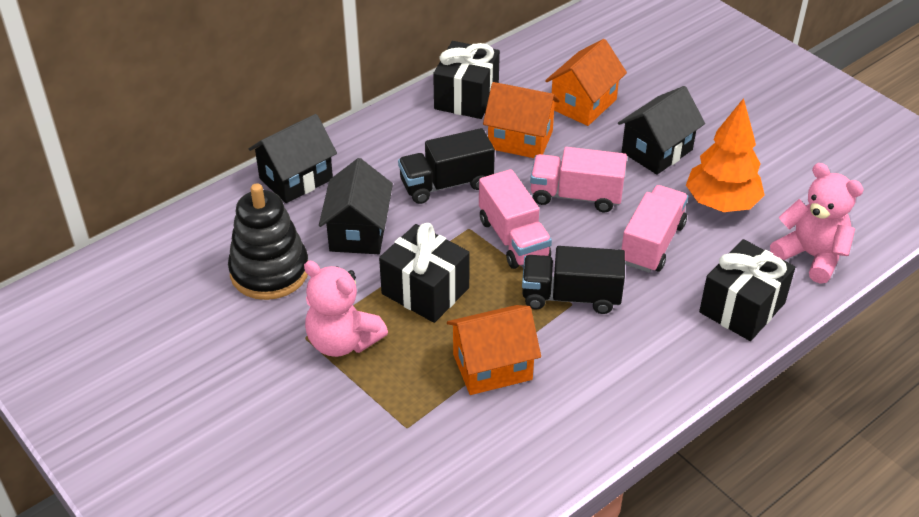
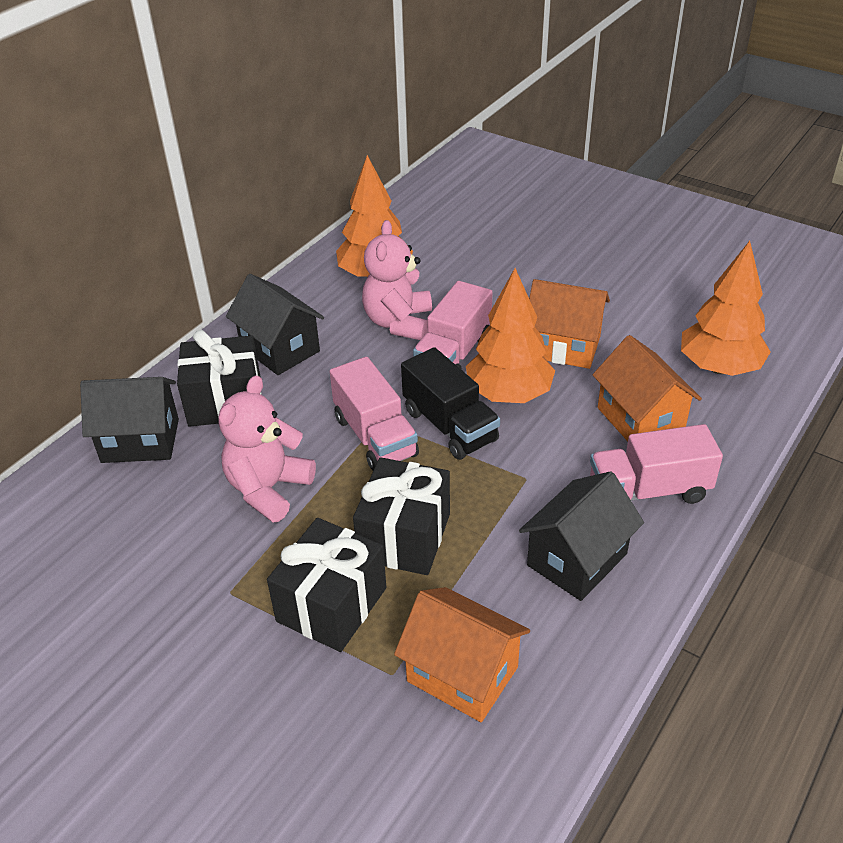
black stacking toy: [228,183,308,300] = 1 -> none = 0
black truck: [398,128,495,204] [522,246,625,314] = 2 -> [401,347,500,460] = 1
orange tree: [686,98,764,212] = 1 -> [336,155,413,277] [466,268,555,403] [681,241,771,376] = 3

